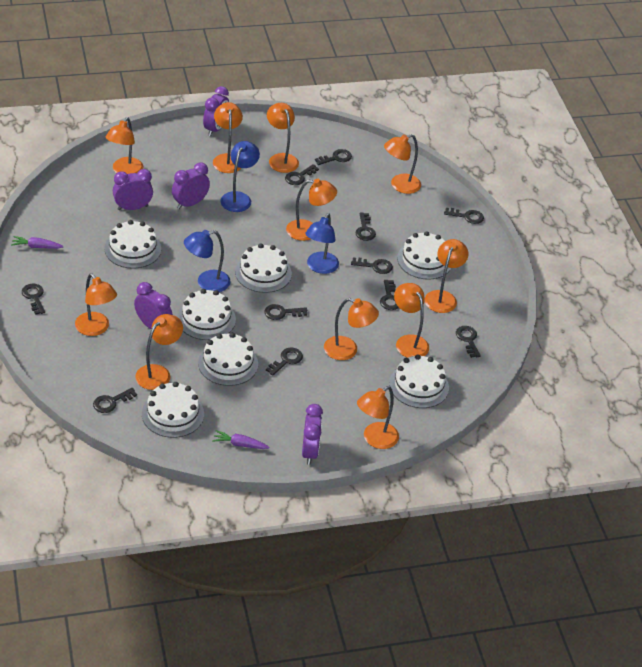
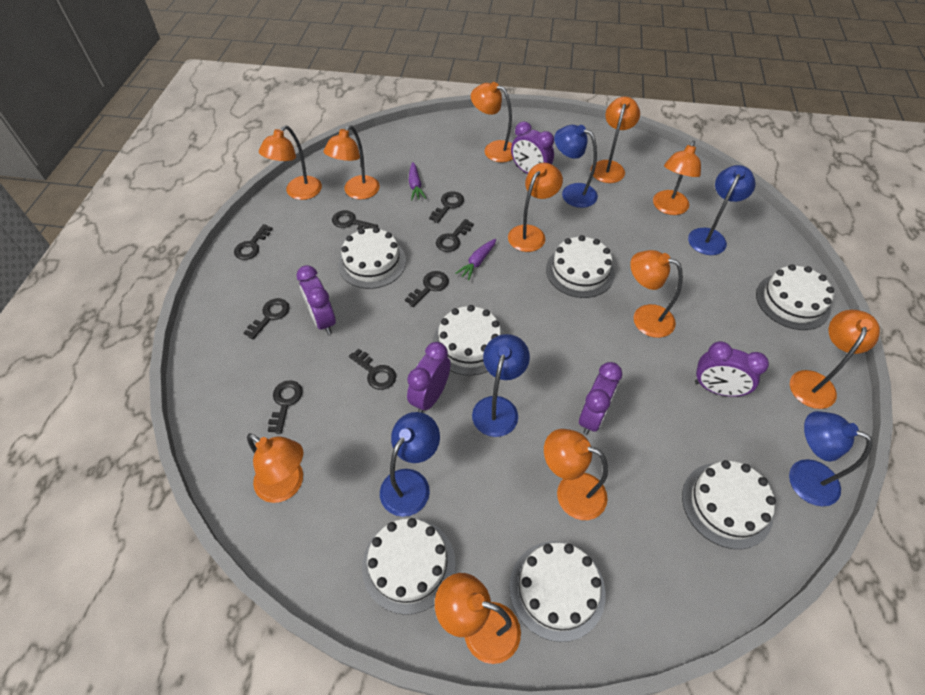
black key: [22,284,45,315] [93,388,137,413] [264,304,307,320] [266,347,303,376] [285,164,319,185] [315,149,352,165] [351,257,393,274] [355,213,376,241] [380,280,399,310] [444,208,484,224] [456,326,481,358] = 11 -> [234,224,273,260] [244,298,290,340] [268,380,303,434] [332,210,378,230] [349,348,396,390] [405,271,449,307] [429,191,464,223] [436,219,474,252] = 8
blue lamp: [184,230,230,292] [220,141,260,212] [305,213,339,274] = 3 -> [380,412,440,517] [472,334,530,437] [554,125,598,208] [688,165,756,255] [789,411,872,506] = 5

